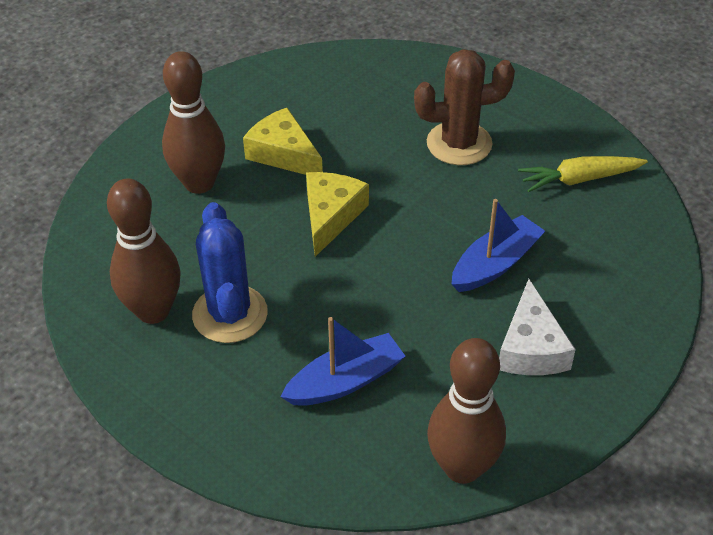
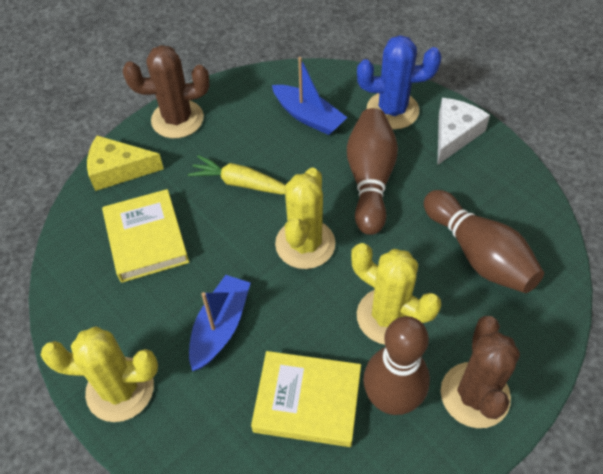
brown cactus: [414,49,515,165] = 1 -> [123,45,209,138] [441,316,520,428] = 2
yellow book: none = 0 -> [102,189,189,283] [251,351,361,447] = 2
yellow cactus: none = 0 -> [41,326,158,422] [275,168,335,269] [351,243,441,345] = 3
yellow cheese: [243,108,323,175] [306,172,369,257] = 2 -> [87,135,164,191] = 1

